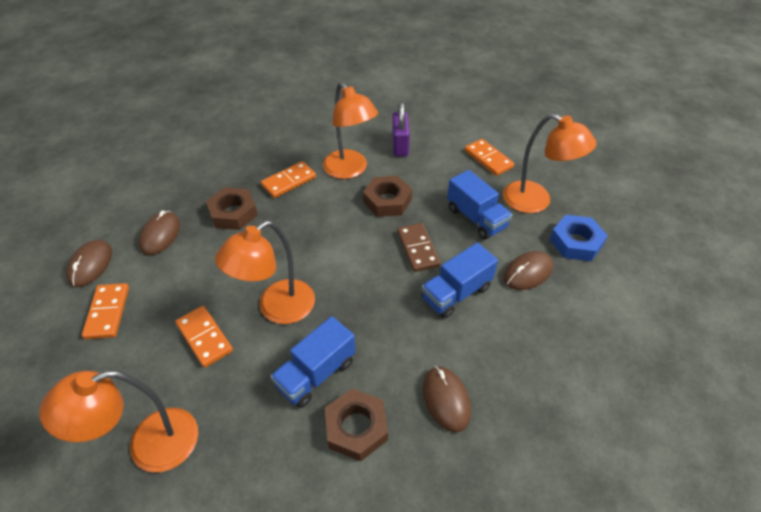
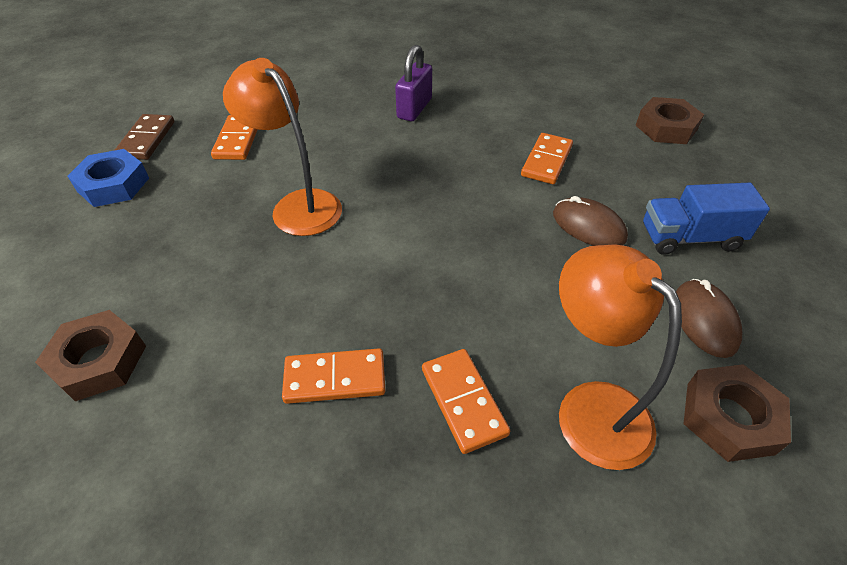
blue truck: [270,316,356,408] [421,243,498,318] [447,170,512,240] = 3 -> [643,183,770,255] = 1
brown mouse: [66,240,112,287] [139,211,180,255] [423,366,471,432] [503,251,553,290] = 4 -> [553,196,628,246] [676,279,742,358] = 2
orange lamp: [39,371,198,472] [215,221,315,324] [323,82,378,179] [503,113,597,213] = 4 -> [223,58,342,236] [559,245,682,470] = 2

